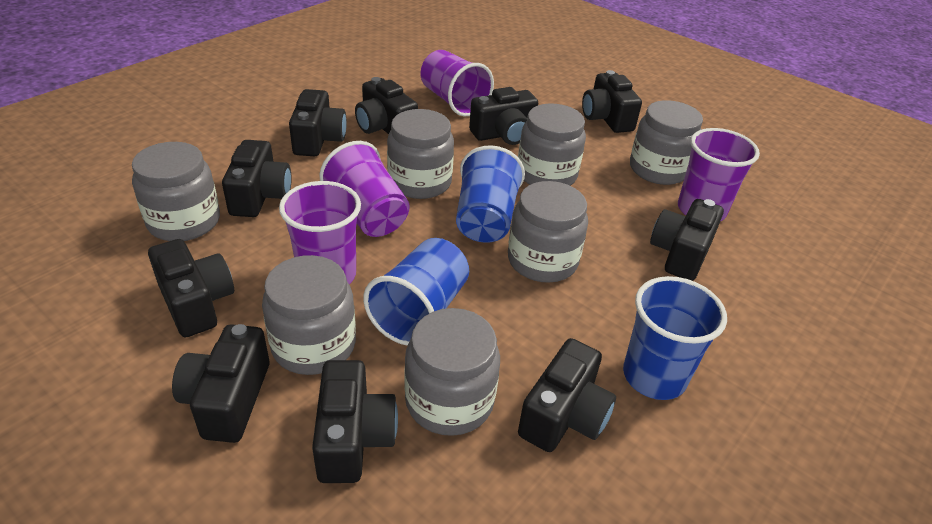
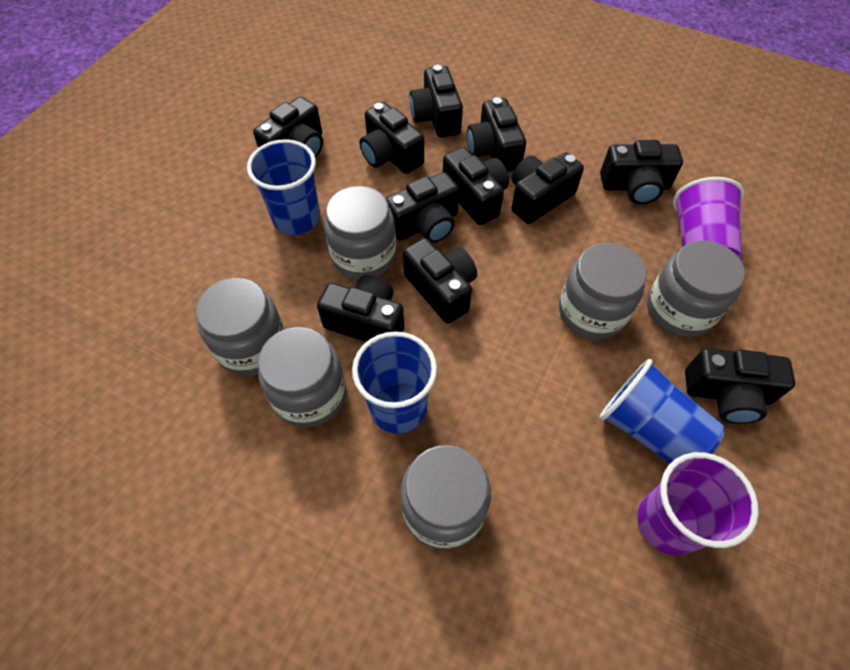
black camera: [148,239,234,337] [172,324,270,443] [222,140,291,217] [289,89,347,156] [312,360,398,483] [355,77,418,134] [469,87,538,145] [518,338,616,452] [582,70,642,133] [650,199,724,281] = 10 -> [253,97,323,158] [317,275,404,342] [359,102,424,174] [386,172,459,243] [403,238,477,324] [409,65,463,137] [443,147,509,225] [467,97,526,172] [511,152,584,224] [600,140,683,205] [685,348,795,424] = 11
grey jar: [132,142,220,241] [262,255,356,375] [387,109,454,199] [404,308,500,436] [508,181,588,283] [518,103,586,186] [630,100,703,185] = 7 -> [196,278,285,376] [258,327,346,427] [324,186,396,280] [400,445,491,550] [559,243,646,340] [647,240,745,337] = 6
purple cup: [279,181,361,284] [319,141,410,237] [420,50,494,116] [678,128,760,221] = 4 -> [637,452,759,556] [673,177,744,260] = 2

